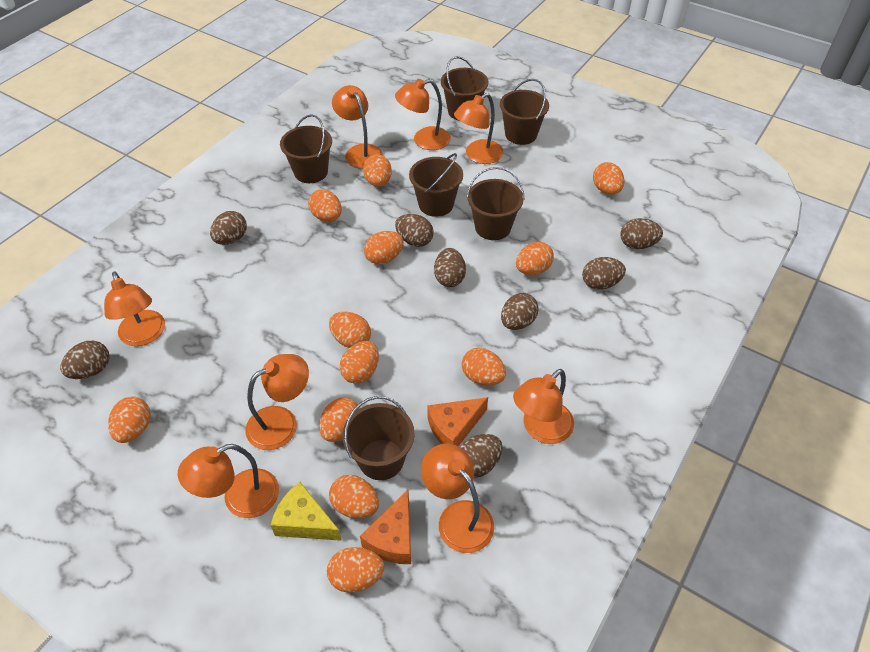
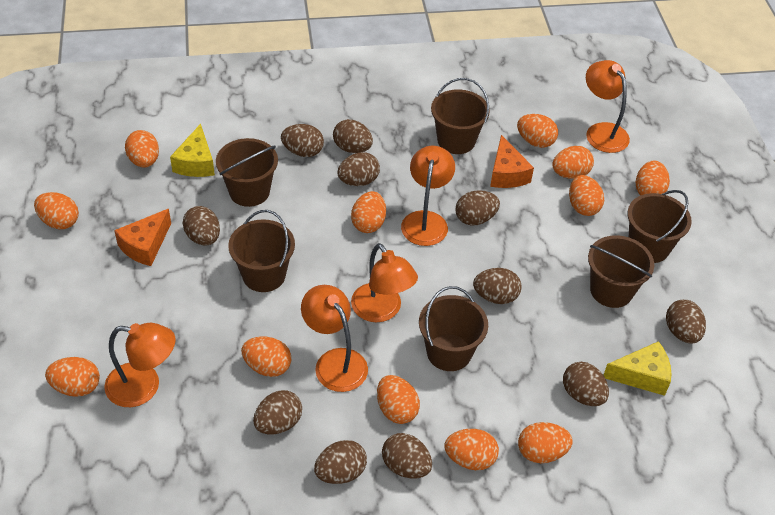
brown egg: [60,341,109,379] [210,211,247,245] [395,214,434,247] [434,248,466,287] [460,434,502,478] [501,293,539,330] [582,257,626,290] [620,218,663,249] = 8 -> [183,206,220,246] [253,390,302,435] [281,124,324,157] [314,440,367,484] [333,119,373,153] [337,152,380,186] [382,433,432,479] [455,190,500,226] [473,268,522,304] [563,362,609,406] [666,300,706,344] = 11
orange lamp: [104,271,165,346] [178,444,279,518] [245,354,309,450] [332,85,383,169] [395,79,451,150] [421,444,494,553] [454,93,503,164] [513,369,574,444] = 8 -> [104,323,175,407] [301,285,368,392] [351,243,418,322] [401,146,455,246] [586,60,630,153] = 5
yellow cheese: [271,482,342,541] = 1 -> [170,124,215,177] [603,341,671,396] = 2

